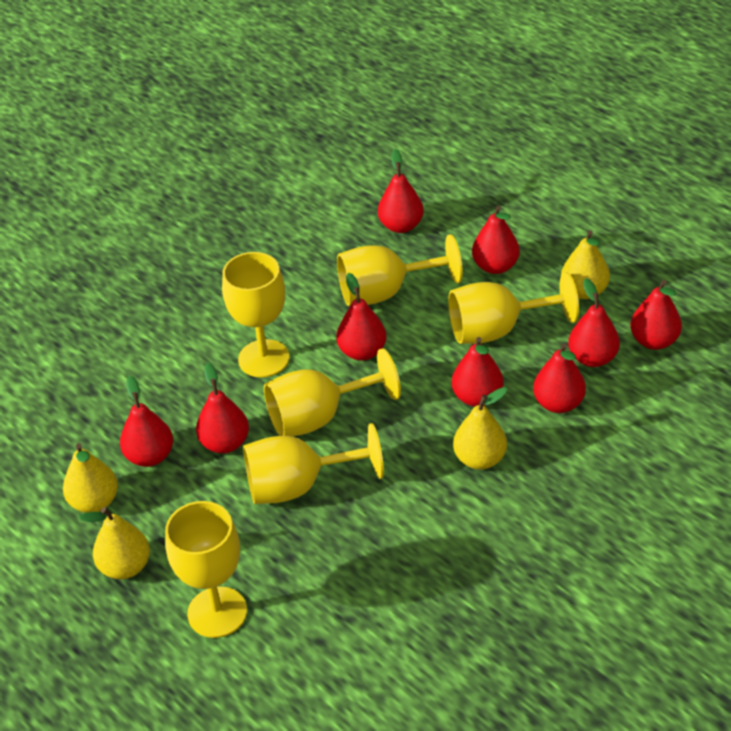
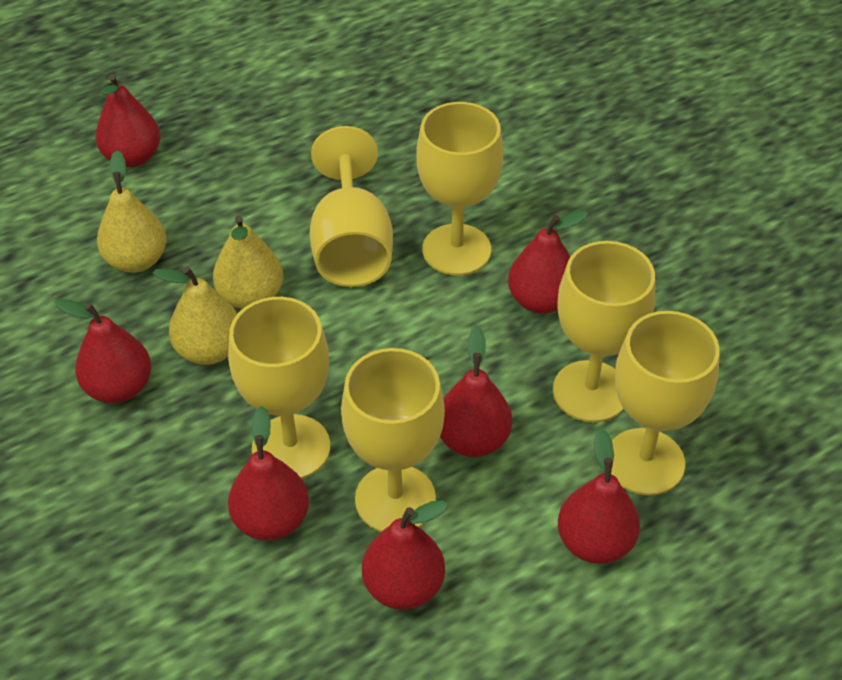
red pear: [120,376,173,467] [196,363,249,454] [336,273,387,361] [378,149,424,233] [452,337,504,407] [472,206,520,274] [533,343,586,413] [568,278,620,367] [630,280,682,350] = 9 -> [55,299,151,403] [96,74,160,167] [228,406,309,540] [362,500,448,610] [440,326,512,457] [508,211,588,314] [558,429,640,564] = 7
yellow pear: [63,443,118,513] [79,507,150,579] [453,387,507,470] [561,230,610,299] = 4 -> [97,150,167,273] [153,267,237,365] [213,215,283,309] = 3

